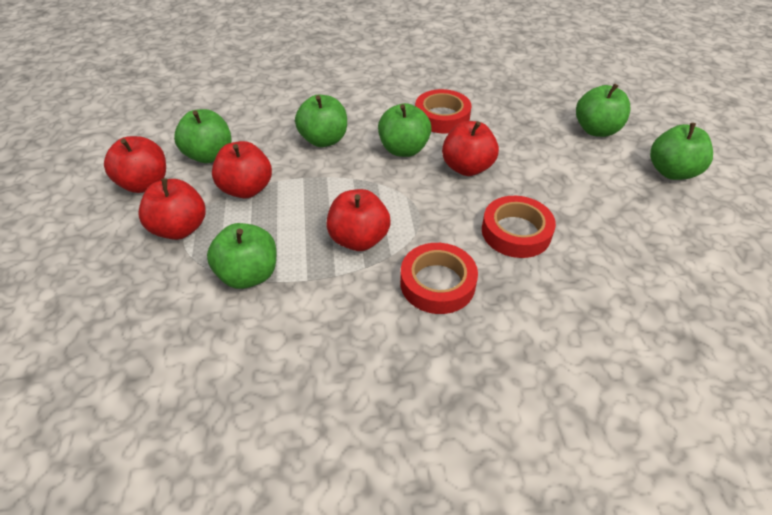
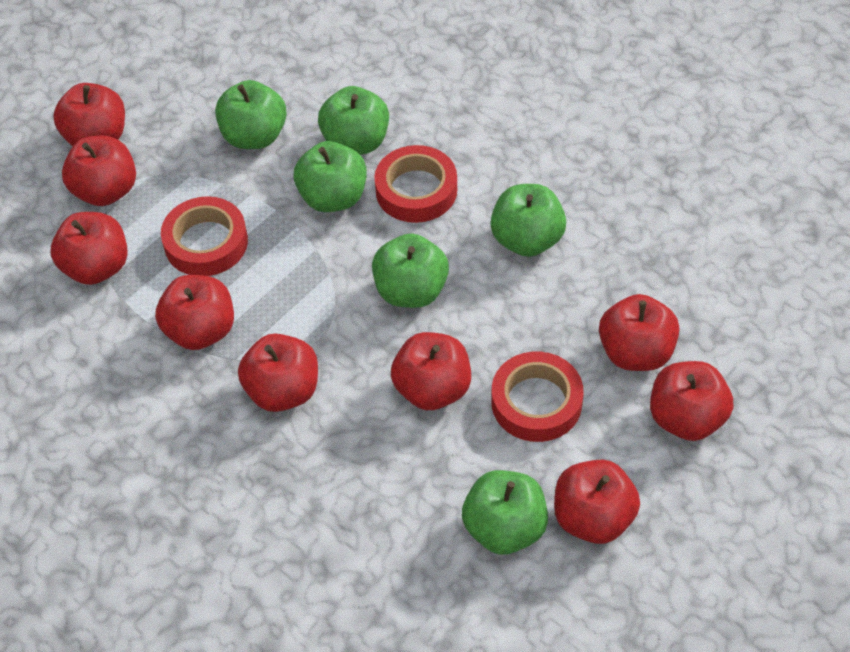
red apple: [104,136,166,193] [138,178,205,240] [212,141,272,198] [326,189,391,251] [442,121,499,176] = 5 -> [51,212,128,285] [53,83,125,146] [62,136,136,206] [155,275,234,350] [238,334,318,412] [391,332,471,410] [554,460,640,544] [599,294,679,371] [650,361,733,441] = 9

